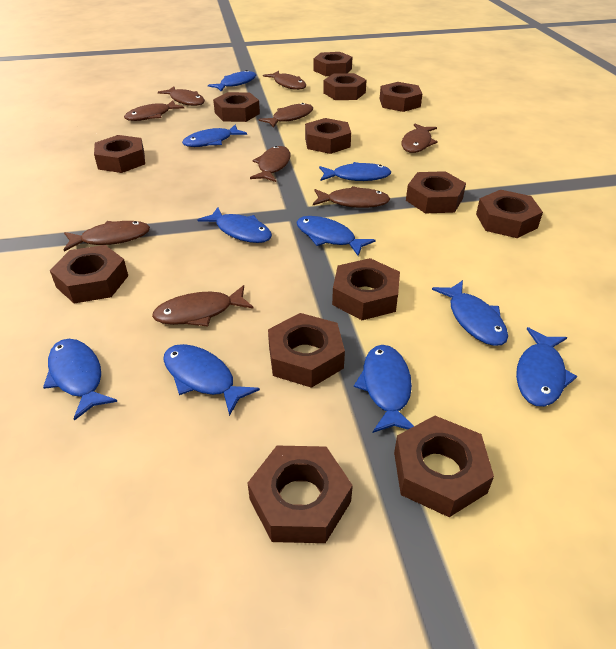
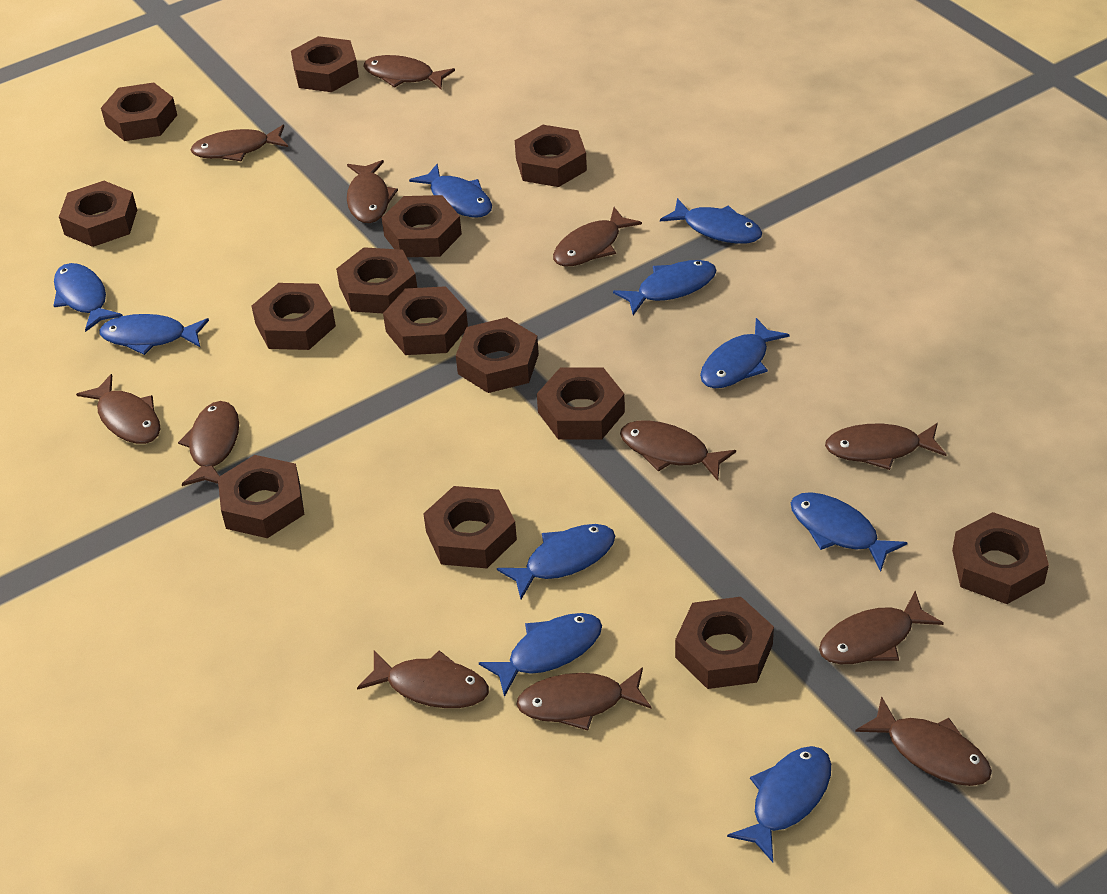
brown fish: [64,221,150,251] [124,100,184,121] [152,285,254,327] [158,86,205,106] [250,146,290,182] [259,103,313,128] [263,71,306,90] [313,186,390,208] [401,123,438,153] = 9 -> [76,374,161,444] [178,401,239,486] [191,125,288,162] [347,160,398,223] [357,650,489,708] [363,55,455,89] [516,667,651,730] [553,207,642,267] [620,420,736,481] [819,591,944,664] [825,423,946,470] [855,696,992,786] = 12
brown nut: [50,245,128,303] [94,135,145,173] [213,92,260,122] [248,446,353,543] [268,313,345,388] [305,118,351,154] [313,52,352,76] [323,73,367,100] [332,258,400,320] [380,82,423,112] [394,416,494,517] [406,171,466,213] [476,190,543,238] = 13 -> [59,181,137,247] [101,83,177,141] [218,455,305,538] [252,283,336,350] [291,36,359,92] [336,247,417,313] [382,195,462,257] [383,286,468,355] [423,486,517,568] [456,317,539,393] [515,125,587,187] [537,367,625,439] [675,597,774,689] [952,512,1049,604] = 14

